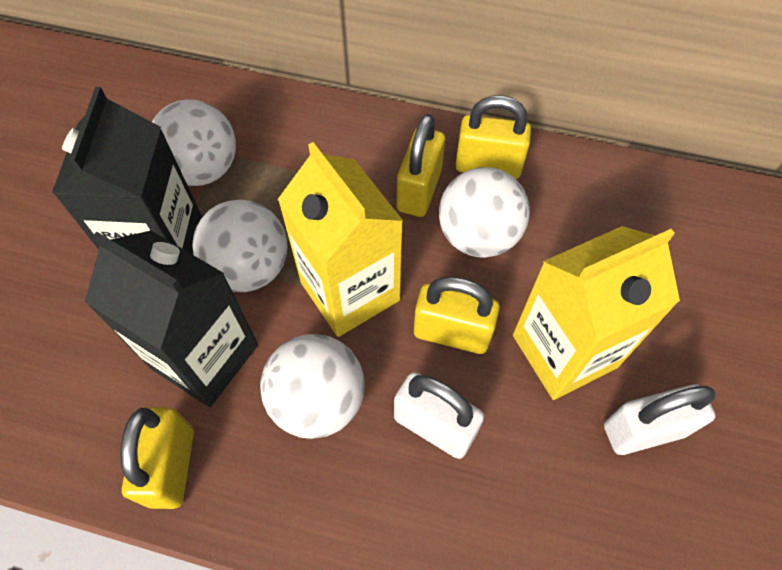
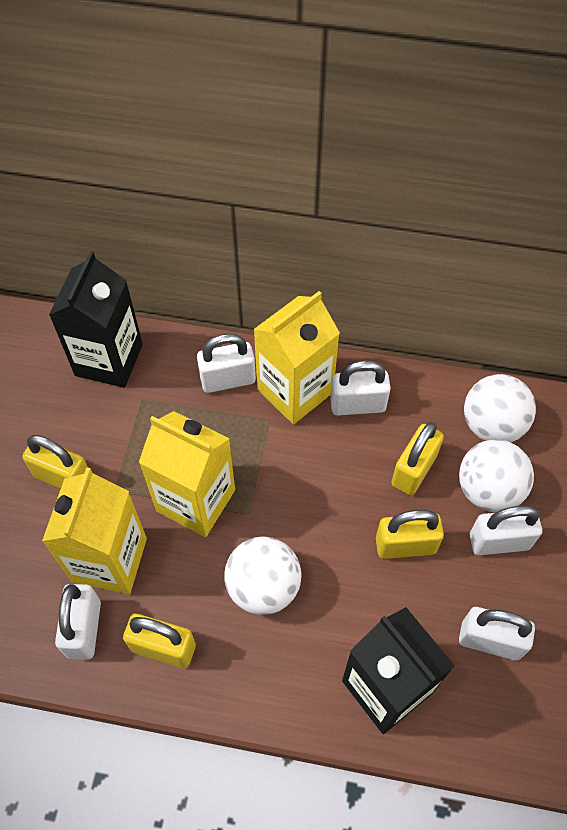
white ball: [152,99,236,186] [192,200,288,292] [260,334,365,439] [439,167,530,258] = 4 -> [224,537,301,615] [459,439,534,512] [464,374,536,443] = 3
white padlock: [394,372,484,459] [604,385,716,455] = 2 -> [55,584,101,660] [197,334,256,393] [330,360,391,416] [459,607,535,660] [470,506,542,555] = 5
yellow carton: [278,142,403,337] [513,226,680,400] = 2 -> [42,467,147,594] [139,411,235,537] [253,291,340,424] = 3

